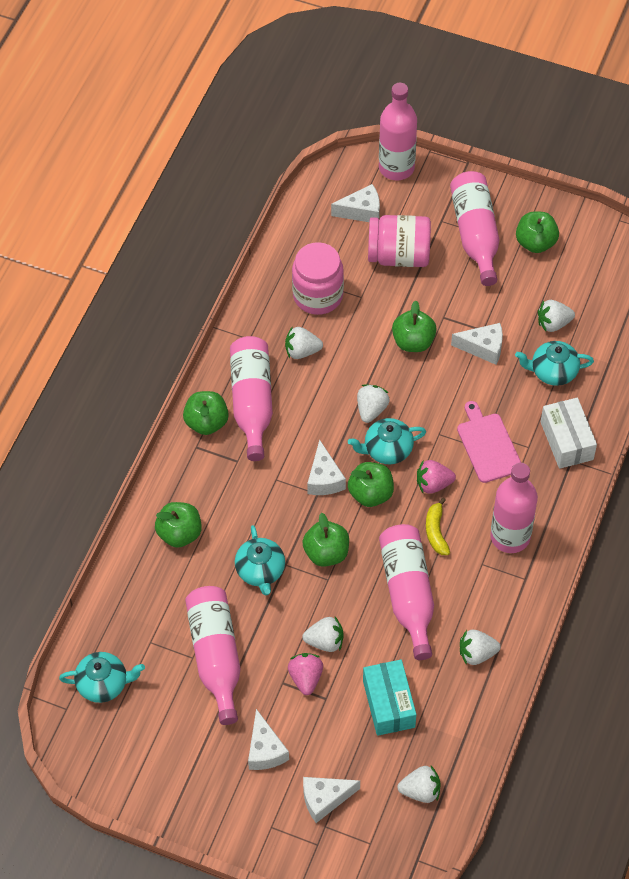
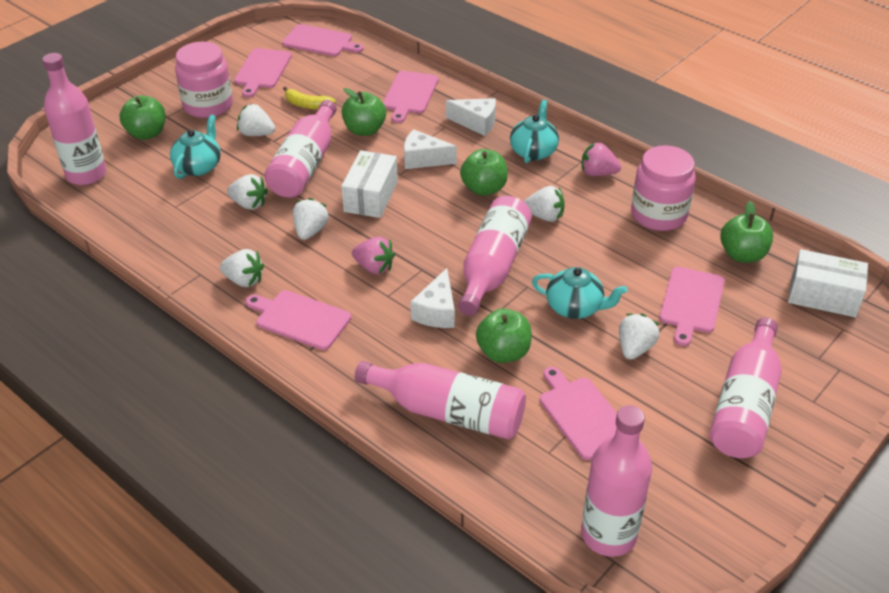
green apple: [155,502,202,548] [183,391,229,435] [302,513,349,567] [348,462,394,507] [392,300,437,352] [516,211,559,253] = 6 -> [119,95,166,140] [342,88,386,136] [460,149,508,196] [476,308,532,363] [720,201,773,263] = 5
pink cutting board: [457,401,521,483] = 1 -> [234,48,292,98] [246,290,351,350] [282,24,364,56] [383,71,439,123] [540,367,617,460] [659,267,725,346] = 6
turquoise box: [363,660,416,736] = 1 -> none = 0
turquoise teapot: [59,652,145,703] [235,525,285,596] [348,418,426,464] [515,341,594,386] = 4 -> [170,115,221,179] [510,100,559,163] [532,267,628,319] = 3
white box: [541,398,597,469] = 1 -> [341,150,398,218] [788,249,868,317] = 2
white cheese: [248,709,289,770] [303,777,360,823] [307,440,346,495] [331,184,380,222] [451,323,503,365] = 5 -> [404,129,457,169] [410,268,455,328] [446,98,496,136] = 3

